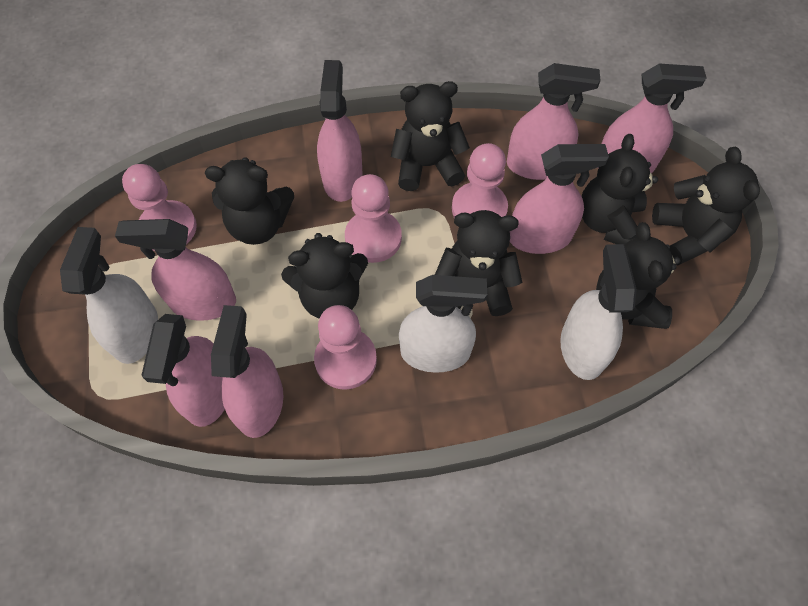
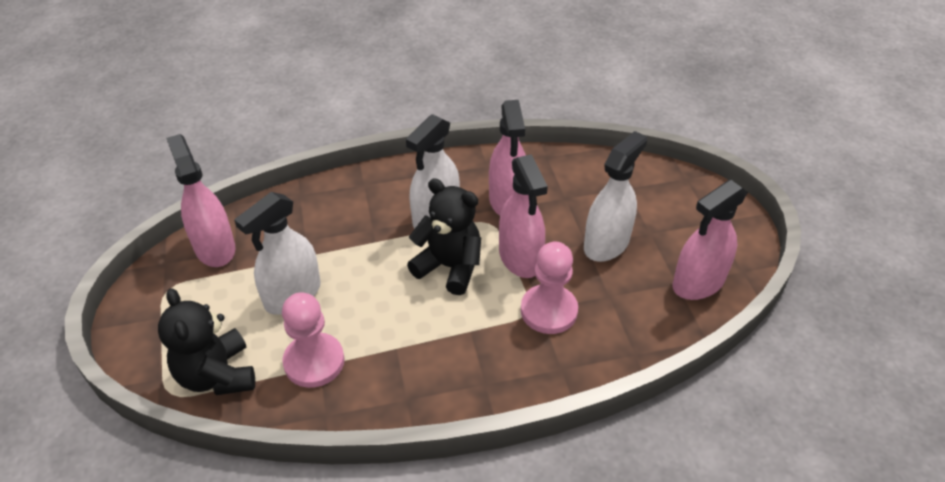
black teddy bear: [205,157,294,245] [281,233,368,319] [391,81,470,191] [435,210,522,316] [582,134,658,245] [596,222,680,329] [652,147,760,265] = 7 -> [158,288,255,395] [407,178,481,295] = 2
pink pawn: [122,164,197,251] [314,305,377,390] [345,174,402,263] [452,143,508,217] = 4 -> [282,292,345,388] [521,241,578,334] = 2
pink spray bottle: [115,219,236,321] [142,314,225,427] [211,305,283,438] [317,60,363,202] [507,63,601,180] [510,144,609,254] [598,63,707,173] = 7 -> [166,134,236,267] [489,100,526,216] [499,154,548,278] [673,180,748,300] = 4

